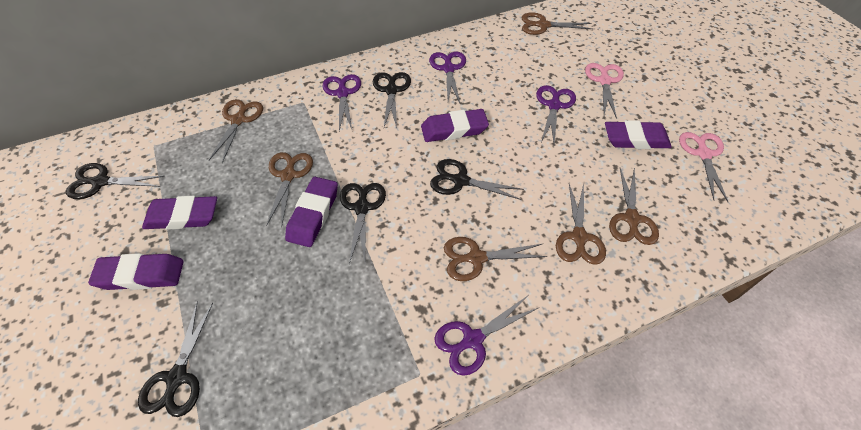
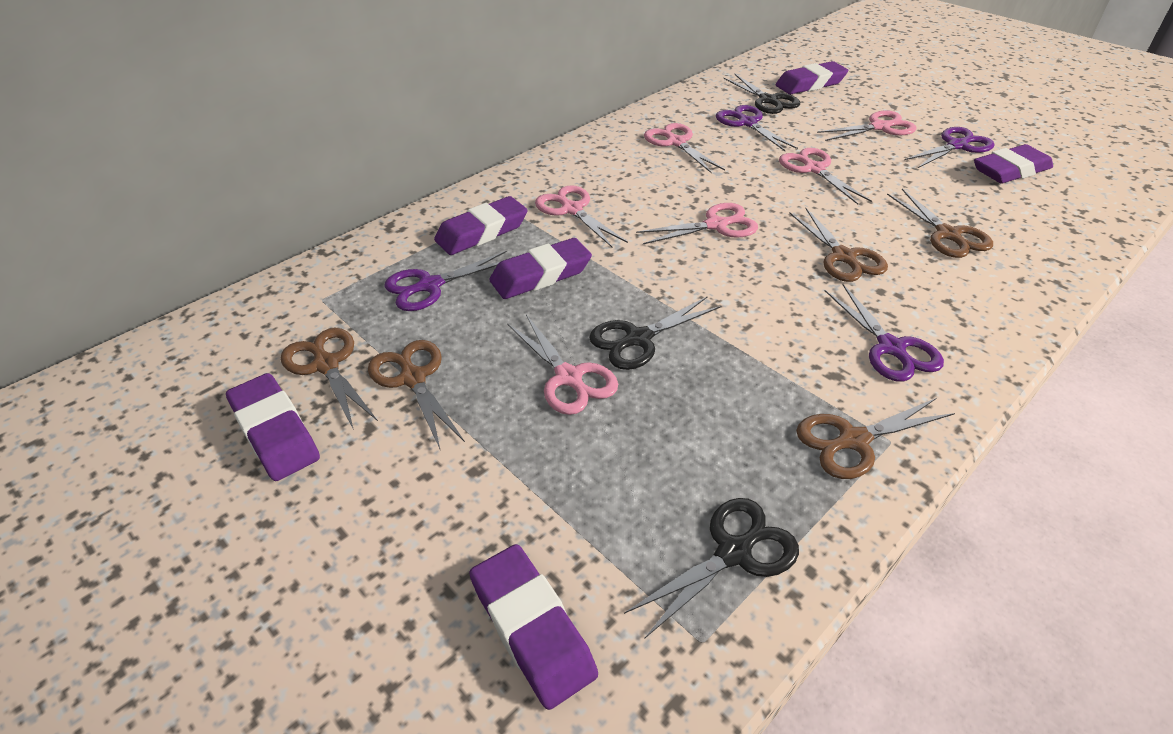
black scissors: [66,163,165,199] [138,302,213,417] [340,183,386,264] [373,72,411,128] [430,159,524,200] = 5 -> [589,296,722,370] [624,498,799,639] [723,74,800,114] = 3
brown scissors: [208,99,263,163] [266,152,313,226] [444,237,547,281] [522,12,592,35] [556,183,606,265] [609,167,659,245] = 6 -> [281,328,378,430] [368,340,465,451] [789,208,888,282] [796,398,955,479] [887,189,993,258] = 5
pink scissors: [585,63,624,119] [679,132,728,202] = 2 -> [507,315,618,415] [535,185,628,247] [636,203,758,244] [644,123,725,173] [779,148,872,205] [817,111,917,141] = 6
purple eraser: [88,253,184,290] [142,196,217,230] [285,177,338,247] [421,109,489,142] [605,120,671,149] = 5 -> [226,373,320,481] [434,196,528,255] [469,544,598,710] [489,238,592,299] [776,61,848,94] [974,144,1053,183] = 6

